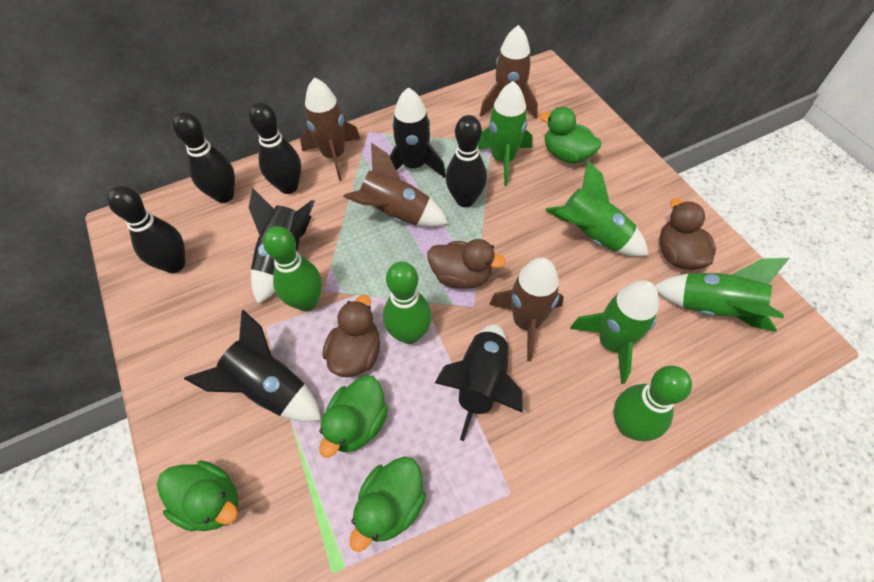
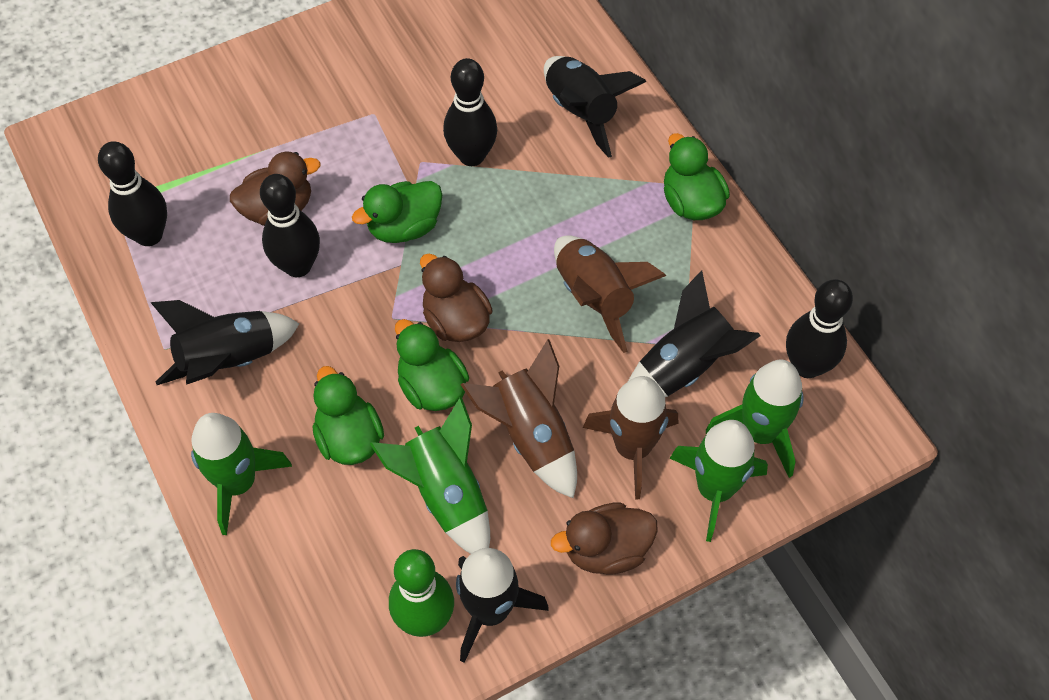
brown rocket: [300,77,360,181] [343,143,448,227] [480,25,538,119] [489,257,564,361] = 4 -> [460,339,577,498] [554,235,666,353] [583,376,678,499] = 3
green bowling pin: [263,226,322,311] [383,262,432,344] [614,366,692,441] = 3 -> [389,549,454,637] = 1

